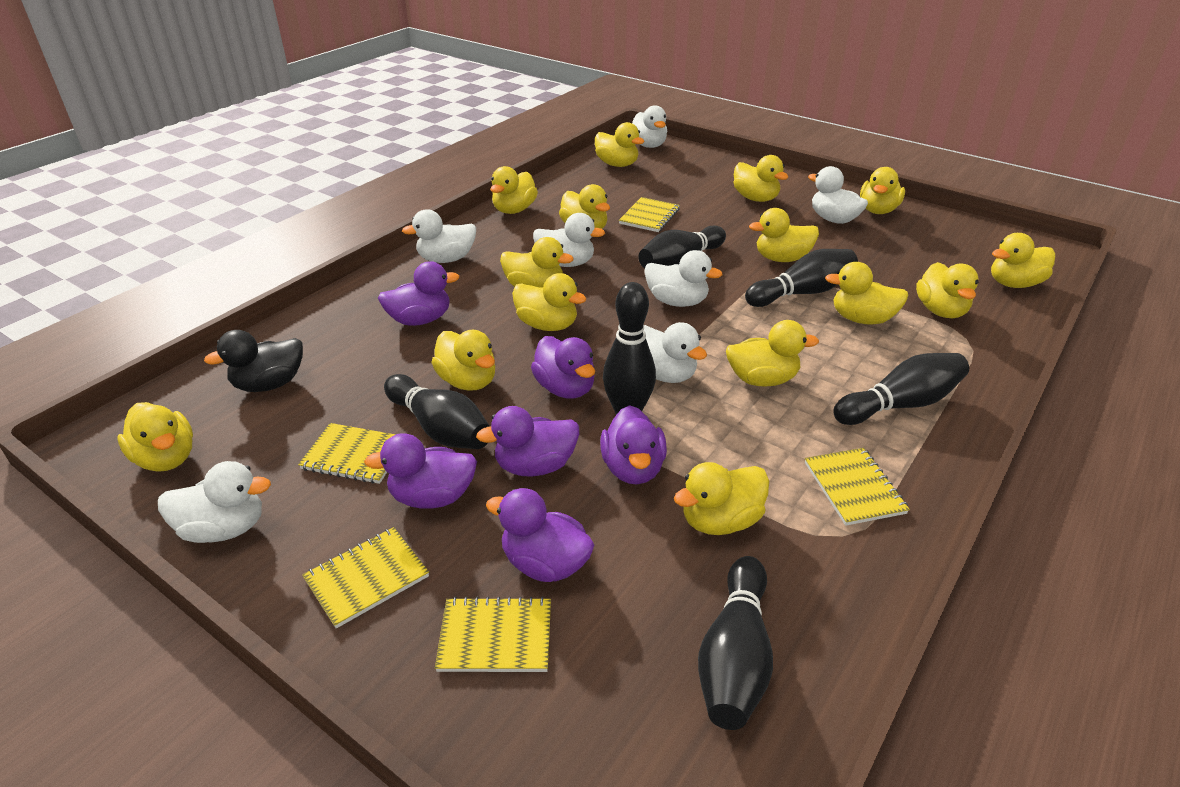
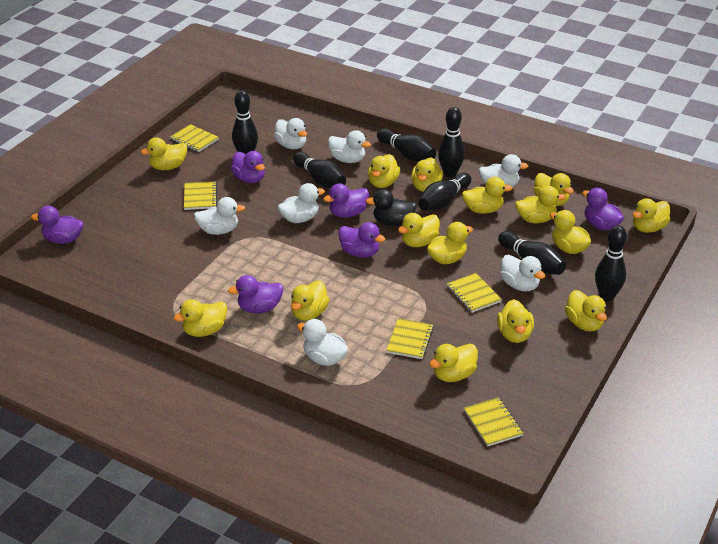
black bowling pin: [384,374,490,449] [603,282,656,415] [638,225,726,268] [698,556,773,730] [745,249,858,307] [833,353,969,425] = 6 -> [232,90,258,154] [293,152,346,188] [377,129,436,161] [418,173,471,211] [438,107,465,177] [498,231,566,275] [595,225,627,301] = 7

